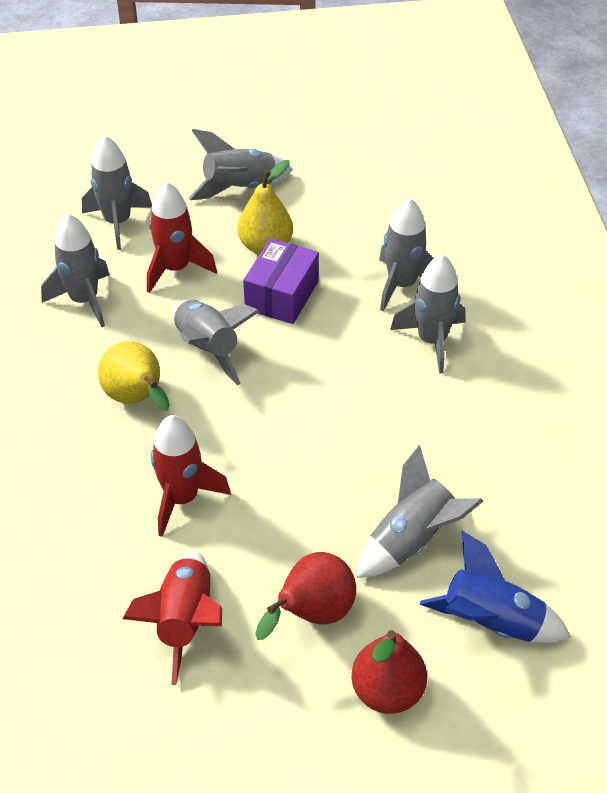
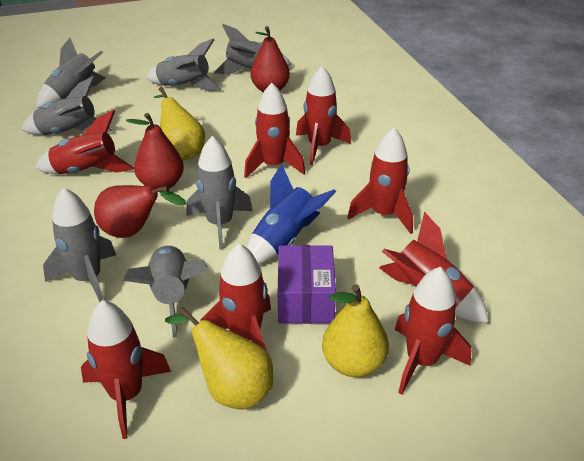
red pear: [255,552,356,640] [351,630,427,714] = 2 -> [94,185,186,238] [126,113,184,189] [251,26,290,92] = 3
red rocket: [122,551,222,685] [147,182,217,293] [151,415,231,537] = 3 -> [35,110,134,174] [81,300,171,439] [200,243,271,351] [244,83,305,178] [296,66,351,165] [347,127,413,234] [379,212,489,323] [395,267,471,395] = 8
yellow pear: [98,341,170,411] [237,160,293,255] = 2 -> [154,87,205,161] [165,307,274,409] [322,284,389,377] = 3

